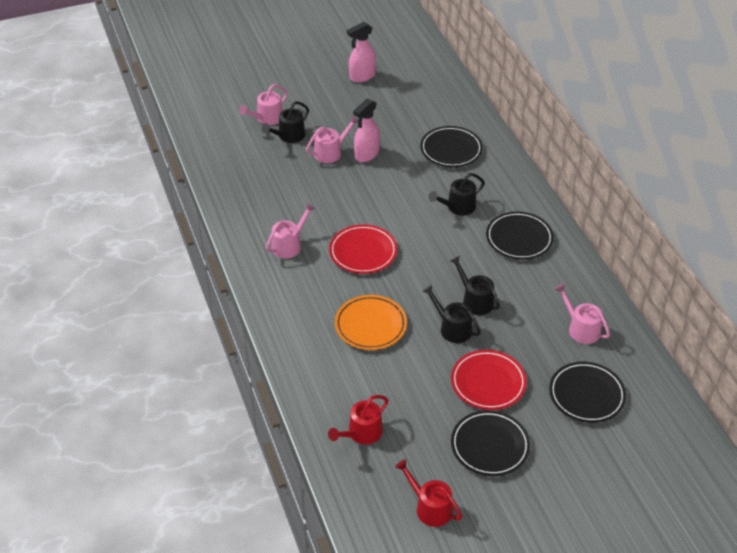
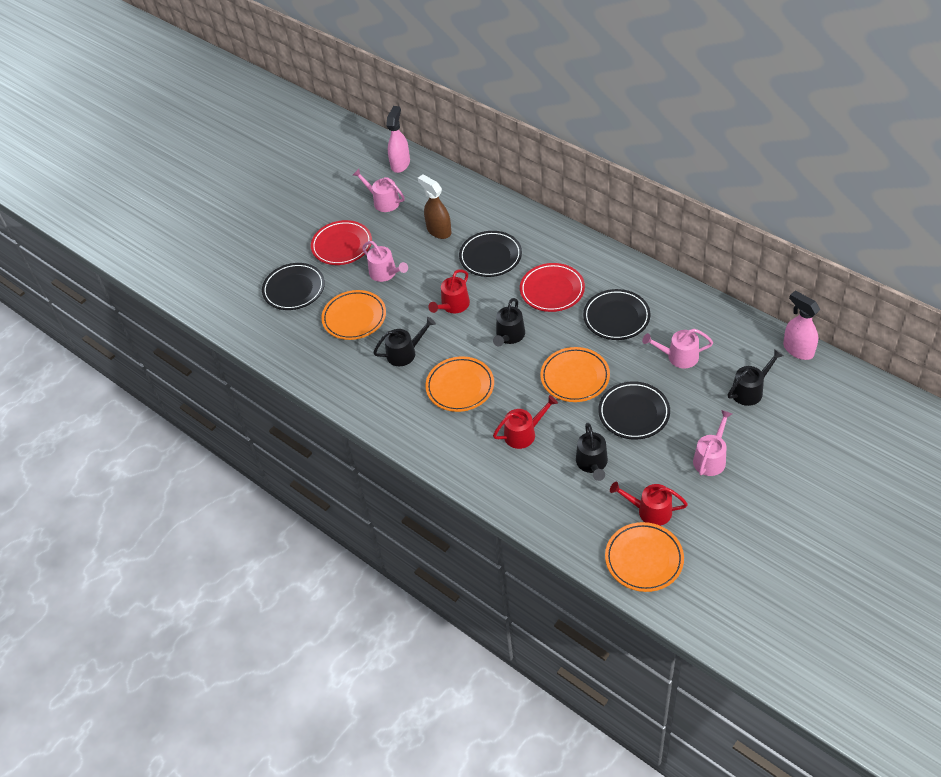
brown spray bottle: none = 0 -> [418,174,452,239] = 1
orange plate: [335,295,407,350] = 1 -> [321,290,386,340] [425,356,494,412] [540,347,610,402] [605,522,684,592] = 4
red watering can: [328,395,389,444] [395,459,462,527] = 2 -> [428,269,470,313] [493,395,558,449] [610,482,688,526] = 3

